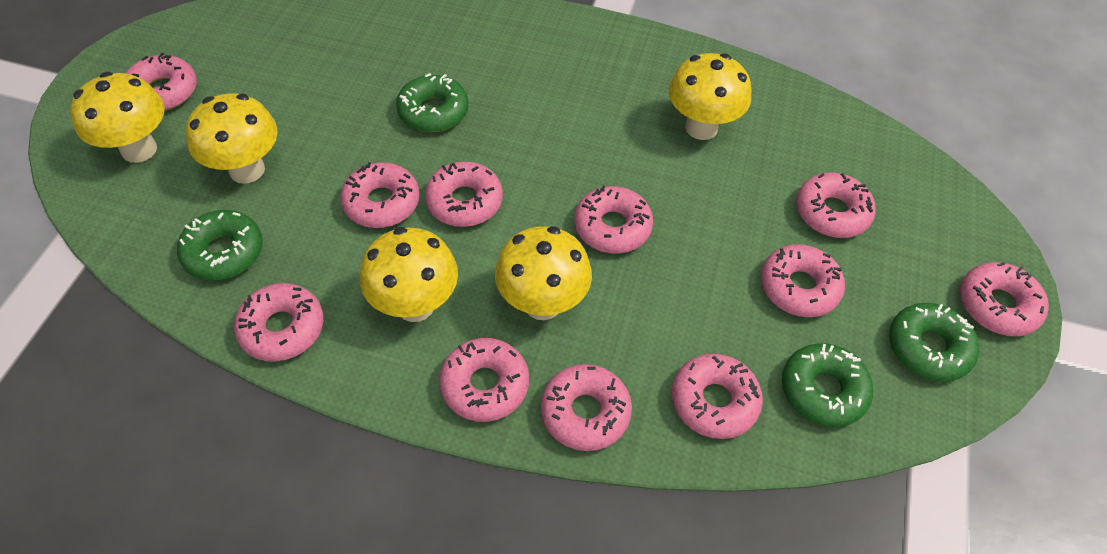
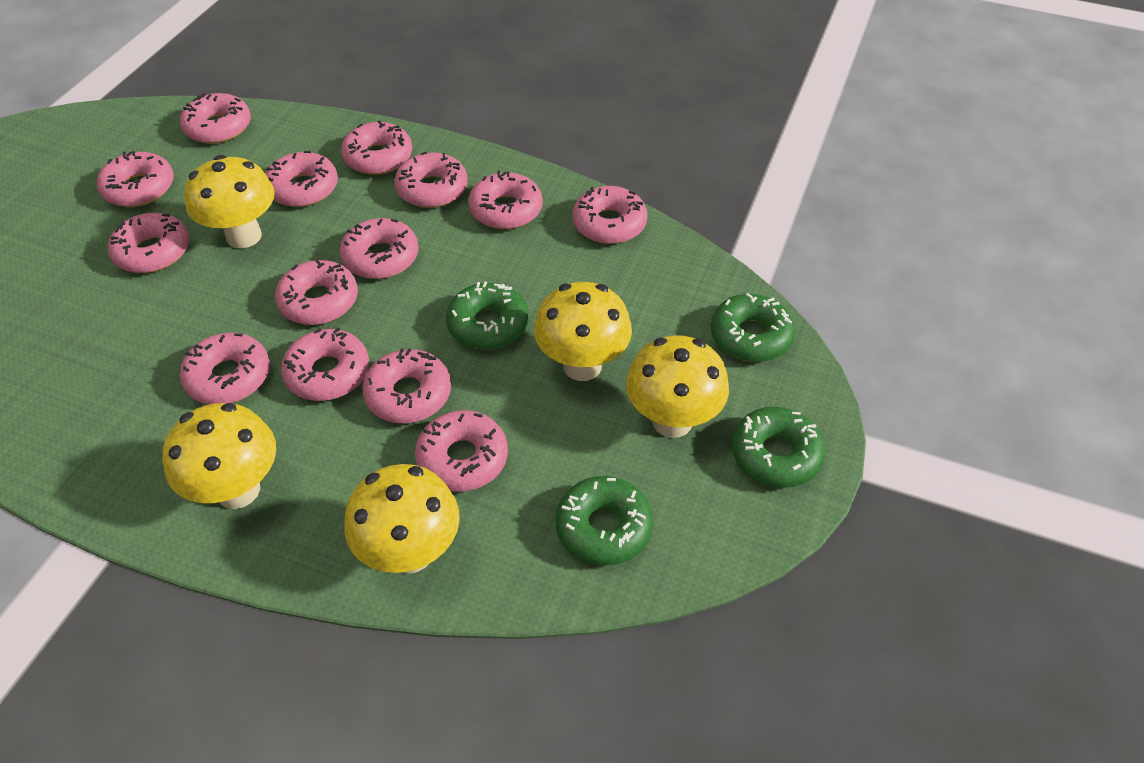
pink donut: [126,53,197,111] [234,283,324,362] [340,162,420,228] [425,161,503,227] [439,338,529,422] [541,364,632,451] [574,186,653,254] [672,354,763,439] [761,244,845,317] [796,173,876,238] [960,262,1049,336] = 11 -> [97,151,174,207] [108,213,190,273] [180,93,251,144] [180,332,270,404] [265,151,338,207] [275,259,358,325] [281,328,369,401] [340,218,419,279] [341,120,412,175] [362,348,451,423] [394,152,468,208] [415,410,508,492] [468,171,543,229] [572,186,648,244] = 14

